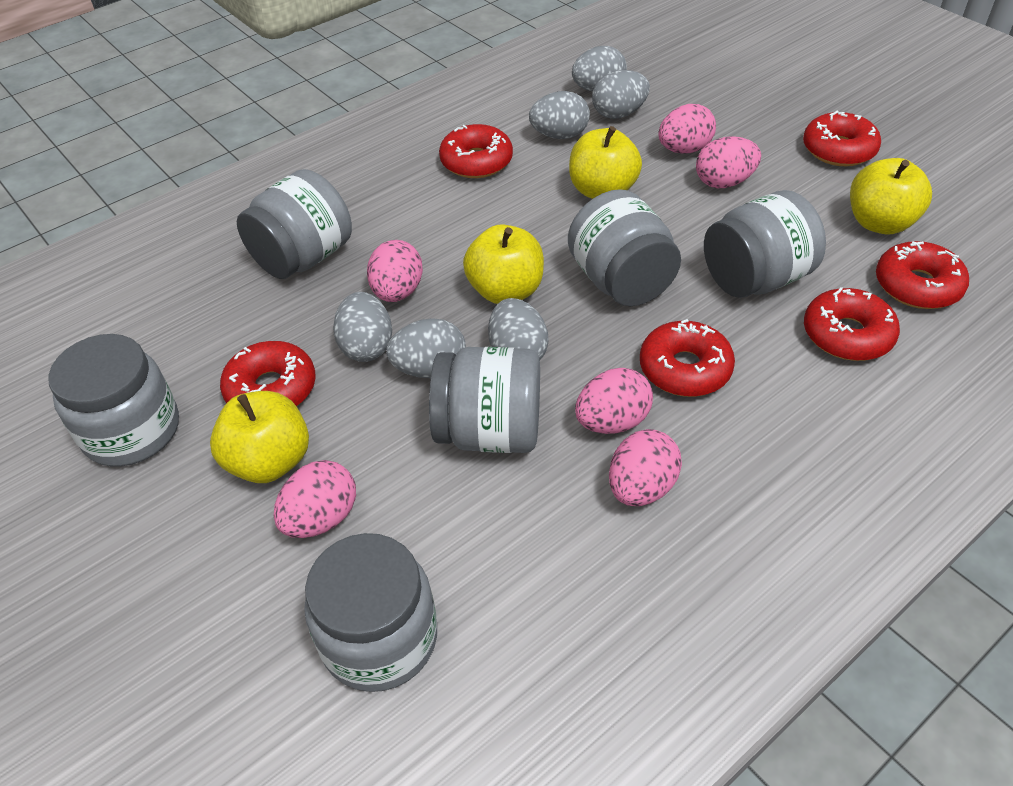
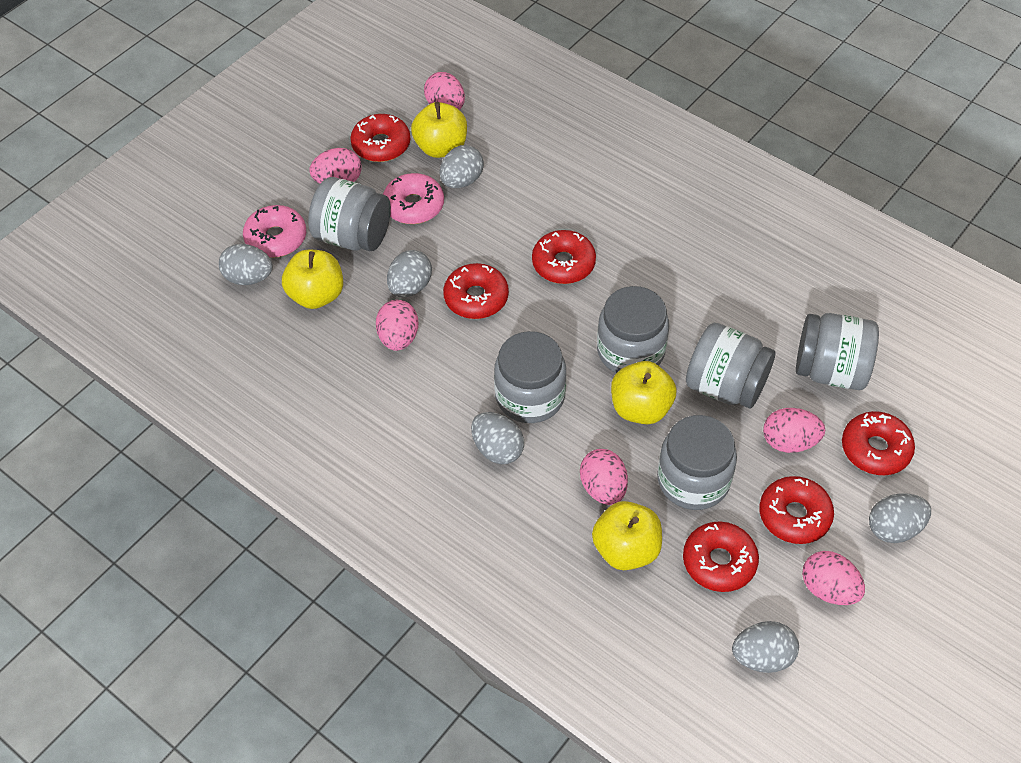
pink donut: none = 0 -> [243,205,306,258] [383,173,444,224] = 2

